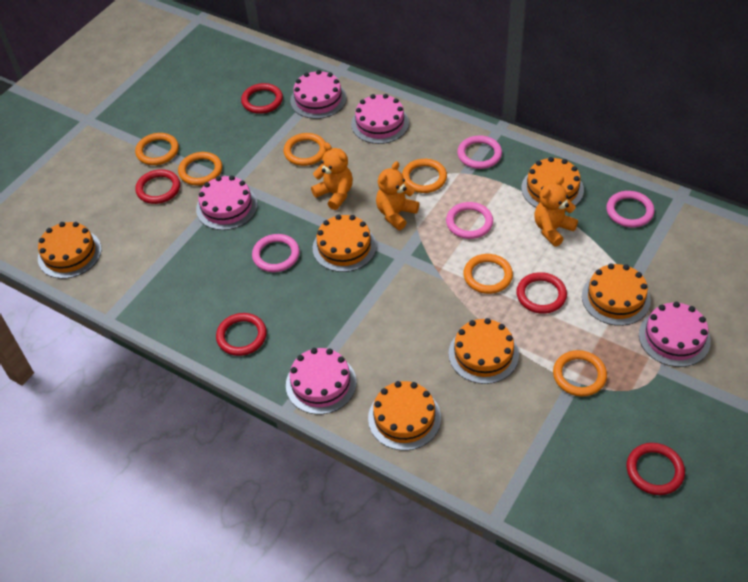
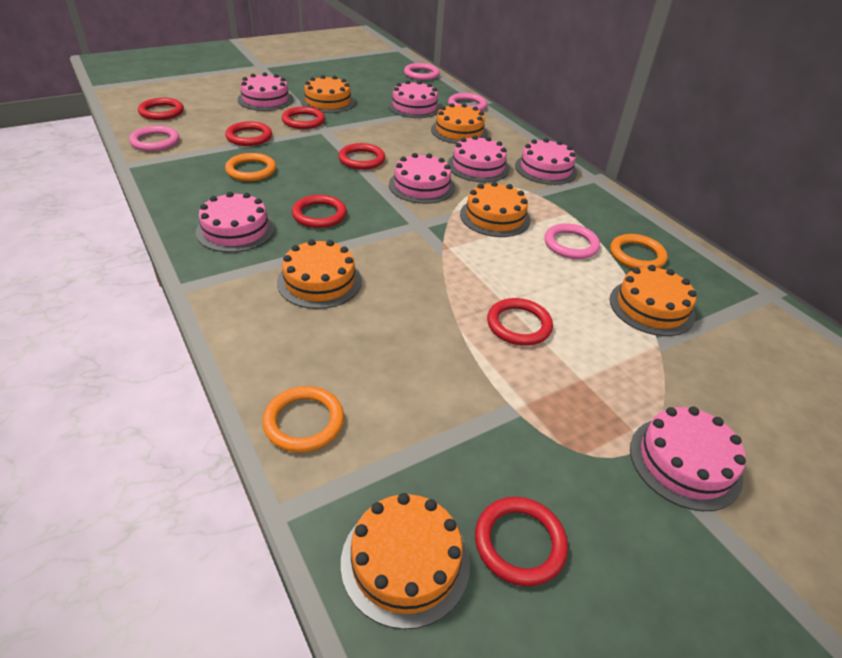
orange ring: [135,133,179,165] [178,152,222,185] [284,133,326,166] [402,159,447,193] [463,254,513,294] [553,350,607,396] = 6 -> [225,153,276,181] [262,386,344,452] [610,234,668,268] = 3
orange teddy bear: [311,143,353,210] [376,161,419,230] [534,176,578,247] = 3 -> none = 0
pink cake: [196,175,257,230] [286,348,357,414] [290,70,346,119] [351,94,409,144] [639,302,711,367] = 5 -> [196,192,275,253] [238,72,293,111] [388,80,441,118] [389,153,455,204] [448,135,510,182] [515,138,577,185] [630,406,746,511] = 7
red ring: [135,169,180,204] [216,313,267,356] [241,83,283,114] [516,272,567,314] [627,443,685,495] = 5 -> [138,98,184,120] [225,121,272,146] [282,107,325,129] [292,195,347,228] [338,143,385,170] [475,497,568,586] [487,298,553,346] = 7

